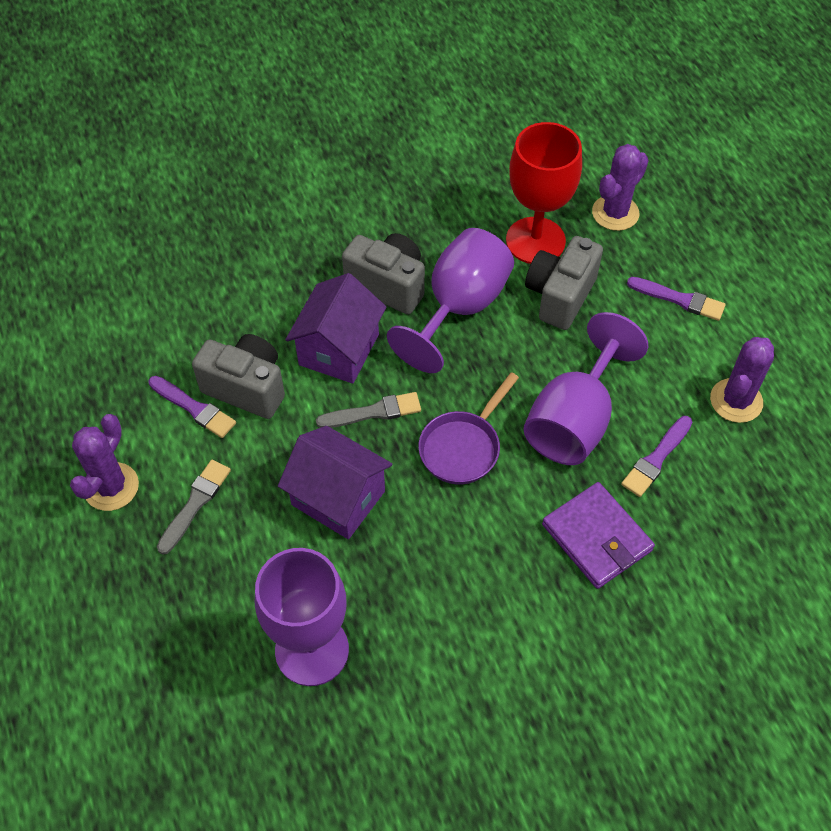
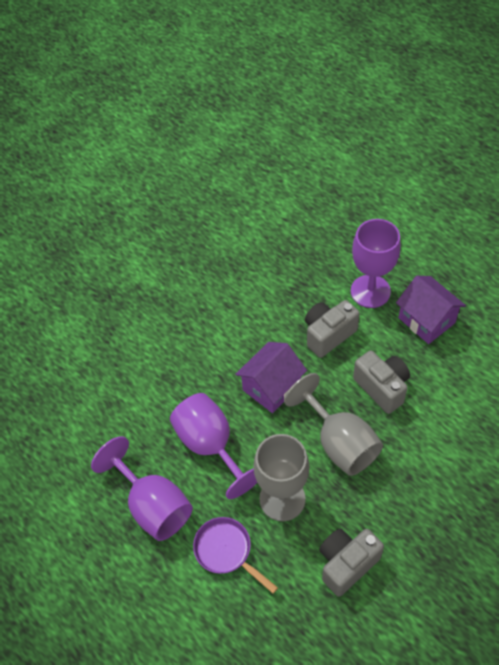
grey brush: [157,460,231,555] [316,392,421,428] = 2 -> none = 0
grey goblet: none = 0 -> [253,434,309,521] [284,373,383,476] = 2
purple brush: [148,376,236,438] [621,416,692,497] [627,277,726,321] = 3 -> none = 0
purple cactus: [70,414,139,511] [592,144,649,231] [710,337,774,423] = 3 -> none = 0
purple wallet: [542,482,655,589] = 1 -> none = 0
red goblet: [506,122,582,264] = 1 -> none = 0

